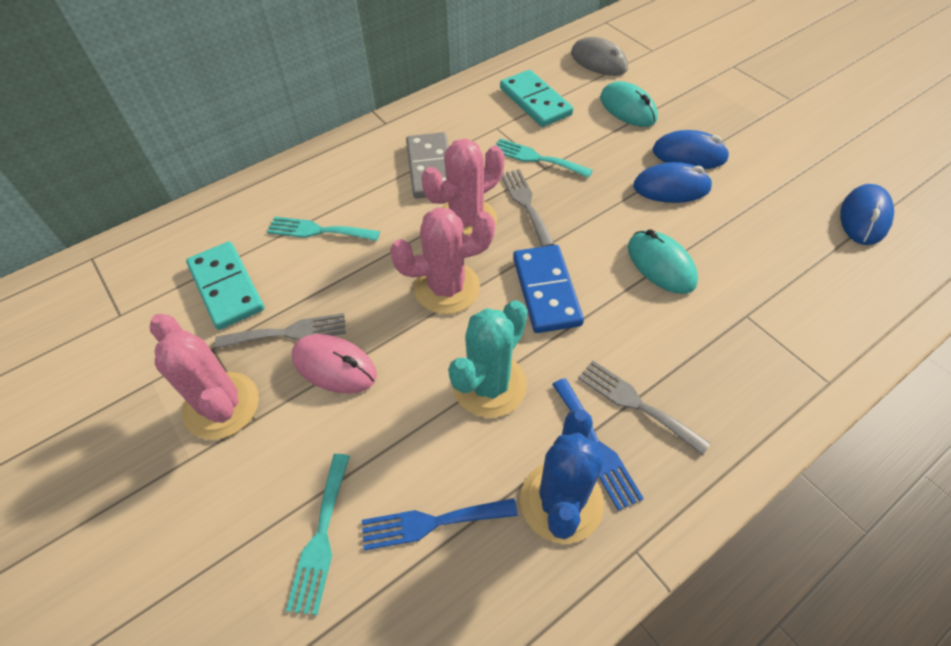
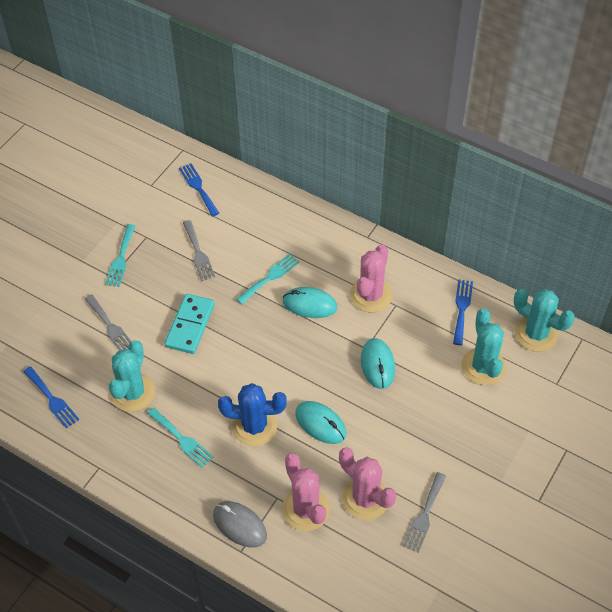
blue domino: [513,245,584,333] = 1 -> none = 0
blue fork: [362,498,518,550] [552,378,644,511] = 2 -> [23,367,79,429] [179,163,219,216] [453,279,473,345] = 3
blue mouse: [633,162,713,203] [652,130,730,169] [840,184,894,245] = 3 -> none = 0
grey domino: [406,132,449,198] = 1 -> none = 0
pink mouse: [292,334,377,394] = 1 -> none = 0
turquoise cactus: [448,300,527,418] = 1 -> [109,340,155,412] [461,308,506,385] [514,289,575,352] = 3
turquoise domino: [186,242,265,330] [500,70,573,127] = 2 -> [164,294,215,354] = 1
turquoise mouse: [600,81,658,127] [628,229,698,294] = 2 -> [282,287,337,318] [295,401,346,444] [361,338,395,389] = 3

